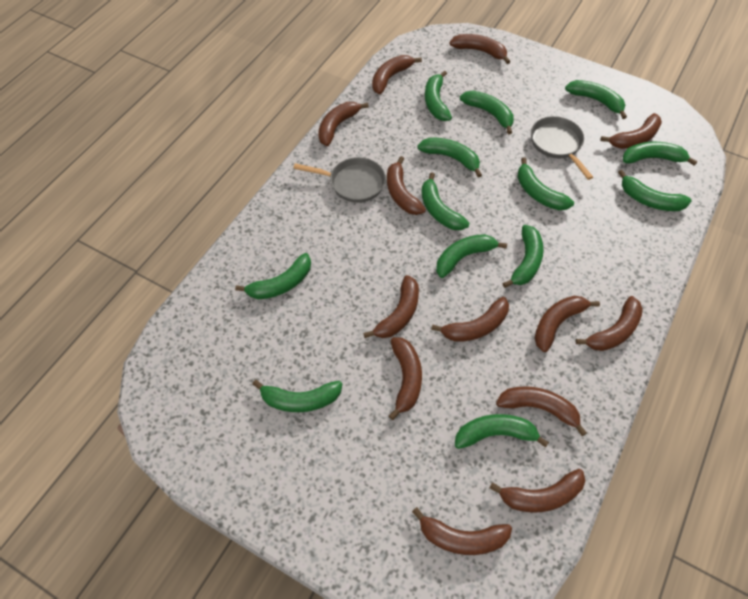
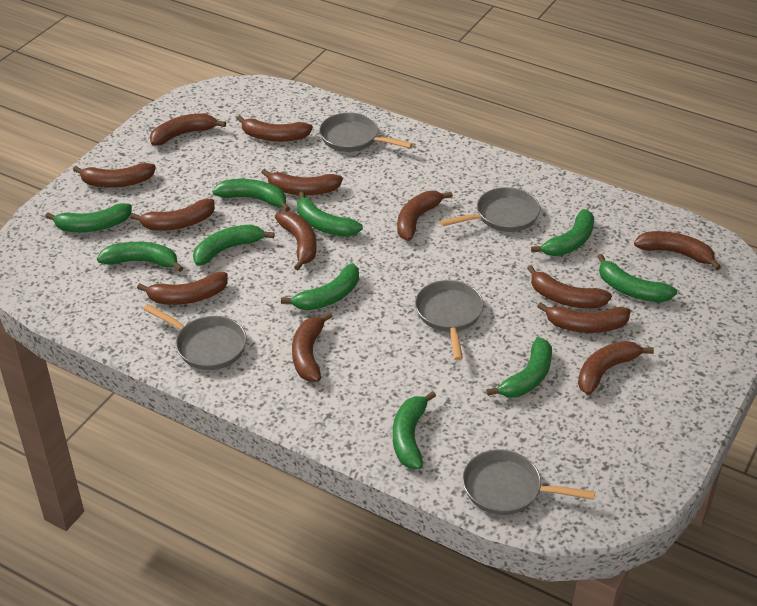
green banana: [235,253,311,299] [253,380,342,412] [417,138,482,178] [421,172,469,230] [425,70,452,121] [436,234,507,278] [455,414,549,449] [460,91,514,134] [503,225,544,288] [517,157,574,210] [565,80,627,119] [618,170,692,211] [623,142,697,166] = 13 -> [45,203,132,232] [97,242,183,272] [193,225,275,266] [212,179,290,211] [281,263,359,311] [297,191,363,237] [393,391,436,469] [486,337,552,397] [531,209,594,256] [597,254,677,302] = 10
grey pan: [293,157,386,203] [531,116,593,180] = 2 -> [143,304,247,370] [319,112,413,152] [415,280,484,360] [440,187,540,232] [462,449,595,515] = 5

